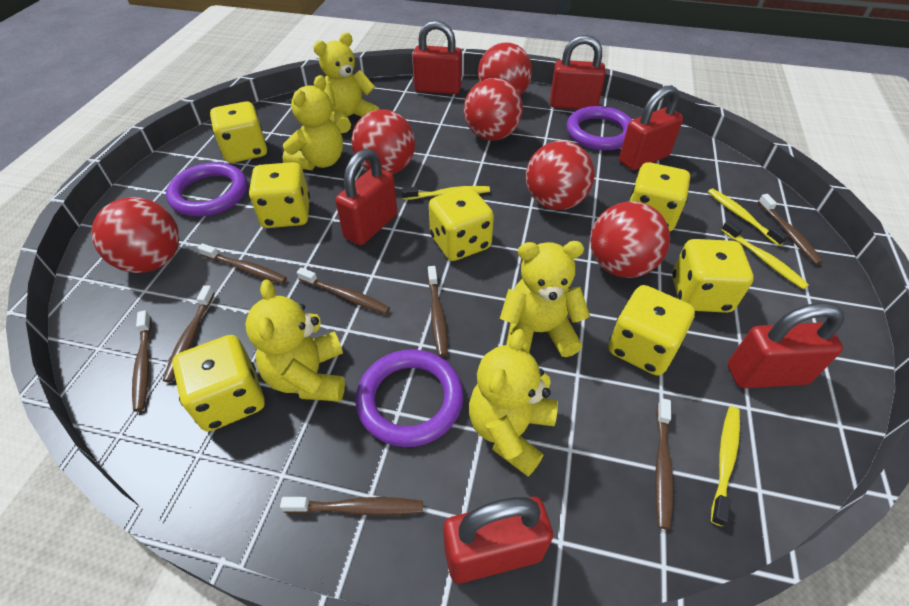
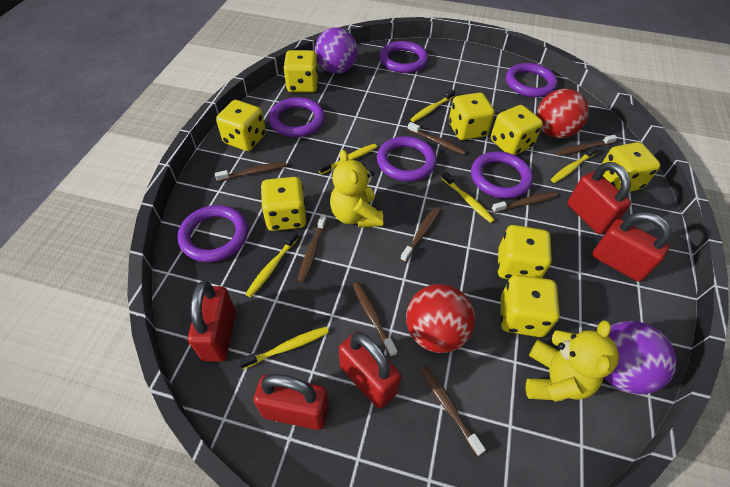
purple ball: none = 0 -> [315,27,358,74] [603,321,677,394] = 2
purple ring: [166,162,247,217] [355,349,464,447] [567,106,632,150] = 3 -> [177,205,248,262] [269,97,325,137] [377,136,437,181] [380,41,428,73] [471,151,533,199] [506,63,557,98] = 6
red ball: [92,197,179,273] [351,109,415,174] [464,78,523,140] [478,42,532,95] [526,141,595,210] [590,201,670,278] = 6 -> [406,284,475,353] [537,89,589,138] = 2
red padlock: [335,149,397,245] [413,20,462,94] [443,497,553,583] [550,35,606,109] [619,85,683,170] [728,303,845,388] = 6 -> [188,281,236,362] [254,374,329,430] [339,331,401,408] [567,162,631,234] [592,212,672,282] = 5
yellow dice: [172,335,264,432] [210,101,267,163] [249,162,310,228] [429,187,494,261] [608,285,695,376] [630,162,690,231] [672,239,754,313] = 7 -> [216,100,266,151] [261,177,307,231] [284,50,319,93] [449,92,495,140] [491,105,543,155] [497,225,552,280] [500,275,560,337] [602,142,661,192] = 8
yellow teddy bear: [245,280,345,401] [282,75,343,170] [313,33,379,133] [469,329,558,476] [500,241,590,357] = 5 -> [330,150,383,228] [526,320,619,402] = 2
yellow toothbrush: [402,186,490,200] [708,188,788,246] [711,406,740,526] [721,220,809,289] = 4 -> [238,327,329,369] [246,231,298,297] [318,144,377,175] [410,89,455,122] [441,171,495,223] [551,146,598,183] = 6

